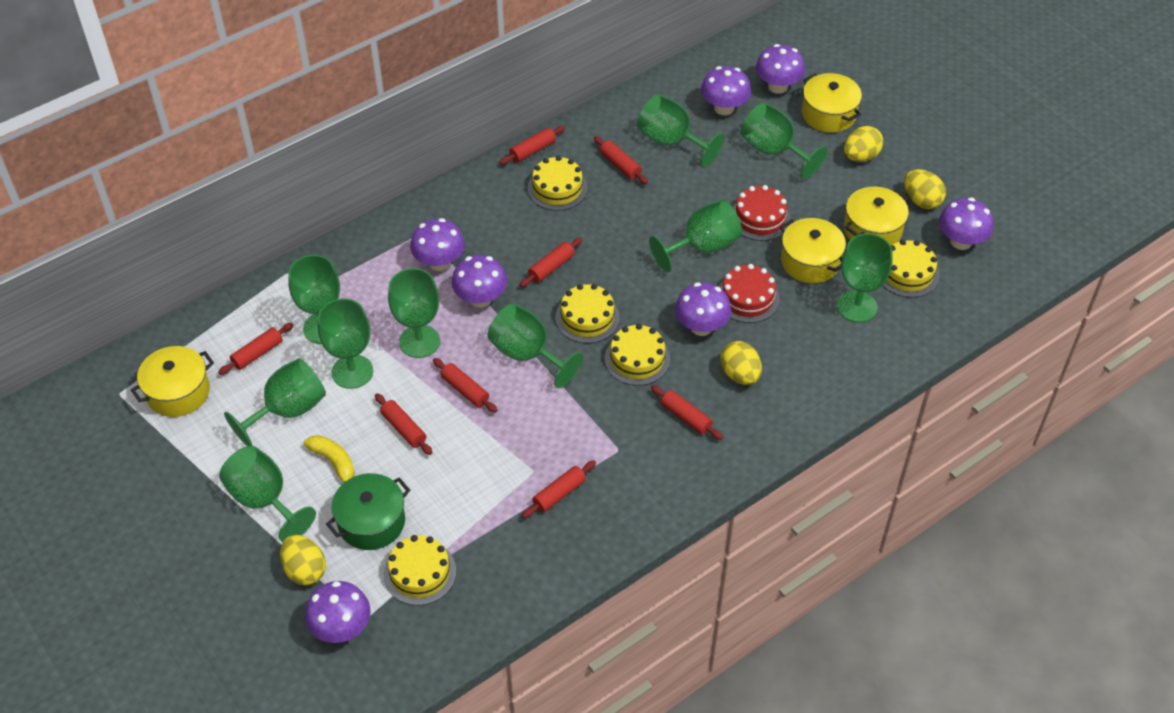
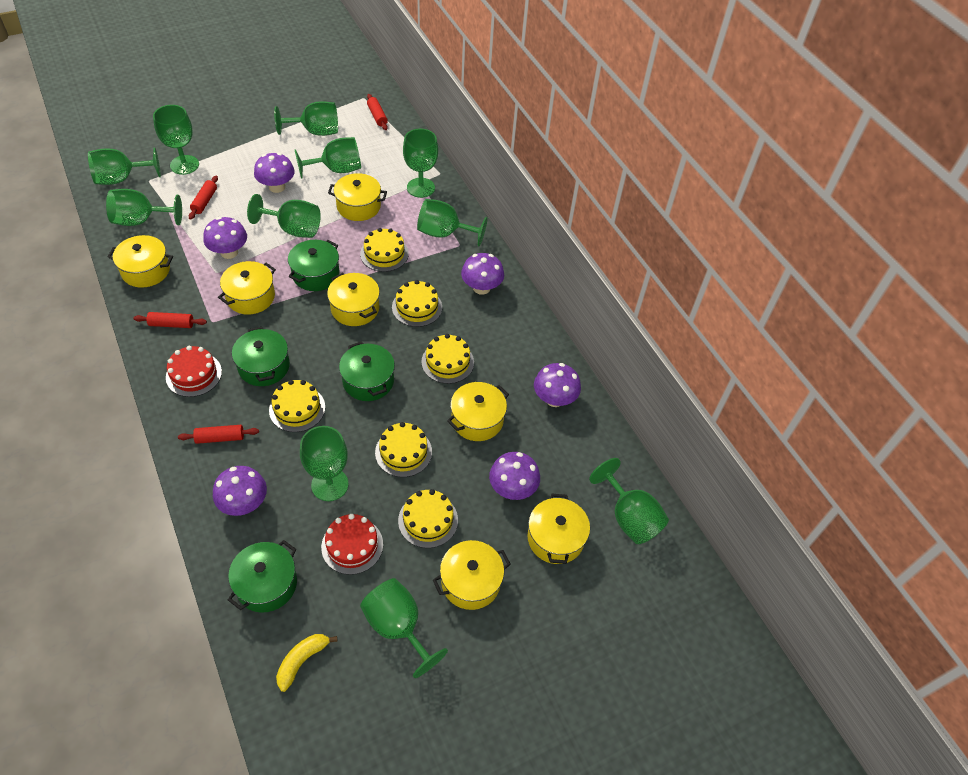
green goblet: [219,446,316,542] [224,358,326,446] [288,255,340,344] [318,298,373,389] [388,268,440,358] [488,303,583,388] [637,94,724,167] [649,200,742,272] [741,102,827,179] [837,233,893,323] = 10 -> [88,148,161,185] [106,189,182,226] [153,105,199,175] [247,194,321,238] [274,101,338,136] [295,137,361,179] [300,426,348,501] [360,578,448,678] [403,129,438,198] [417,199,488,246] [589,458,669,544] = 11
green pot: [326,473,410,550] = 1 -> [228,540,297,613] [232,327,290,386] [288,240,339,291] [339,341,395,401] = 4
purple mushroom: [305,581,371,643] [410,218,465,271] [452,255,507,308] [675,282,731,336] [701,66,751,115] [756,44,805,94] [939,198,993,250] = 7 -> [203,217,247,259] [213,466,267,516] [254,153,295,193] [461,253,504,295] [489,452,540,500] [534,363,581,407] = 6
red rolling pin: [218,323,294,375] [375,393,433,455] [433,358,498,413] [500,126,565,165] [520,238,582,287] [522,460,596,518] [594,136,648,184] [651,385,723,440] = 8 -> [133,312,207,328] [178,425,259,444] [189,176,218,220] [367,94,388,130] = 4
yellow cake: [384,535,456,606] [528,156,588,211] [555,284,620,343] [605,324,670,386] [882,240,939,298] = 5 -> [269,380,325,432] [360,228,409,272] [375,422,432,477] [392,280,442,327] [398,489,458,548] [421,334,474,384] = 6
yellow egg: [280,535,326,586] [721,341,762,385] [844,126,883,162] [904,169,946,209] = 4 -> none = 0
yellow pot: [131,346,214,417] [780,218,846,283] [802,73,862,133] [844,187,909,245] = 4 -> [108,235,173,288] [218,261,276,315] [327,273,380,326] [328,173,387,221] [433,540,511,610] [447,382,509,441] [528,494,590,564] = 7

